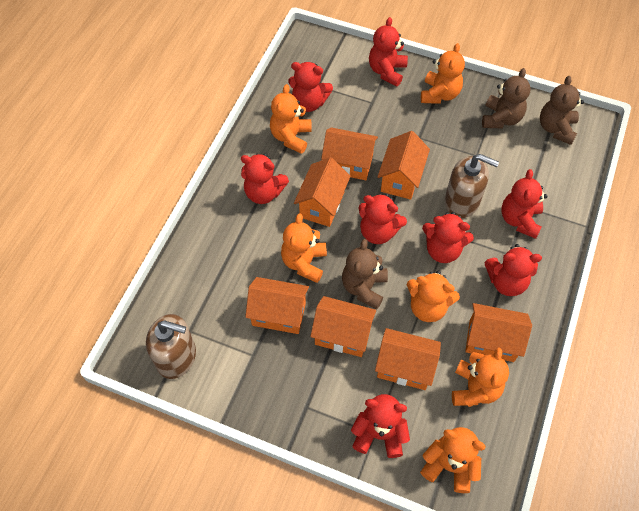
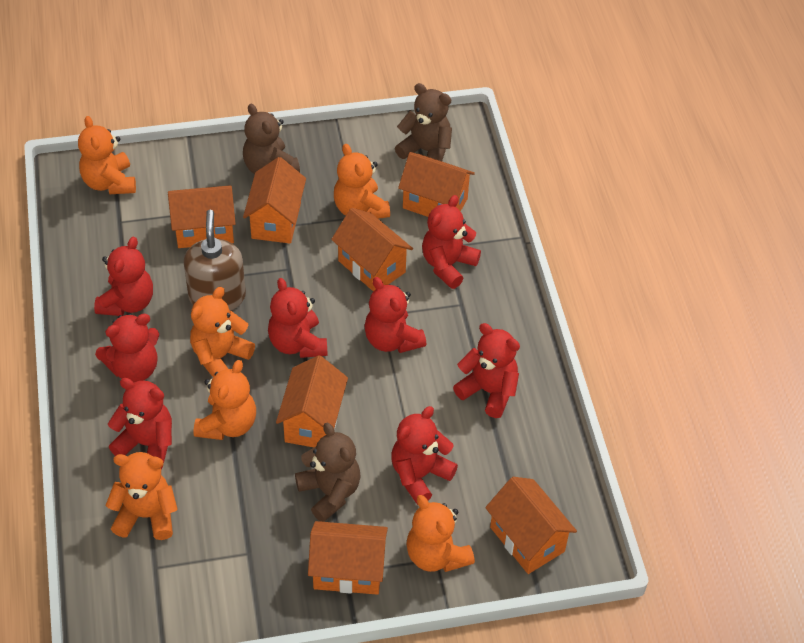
brown soap dispenser: [146,314,196,379] [445,154,499,218] = 2 -> [184,210,246,310] = 1

